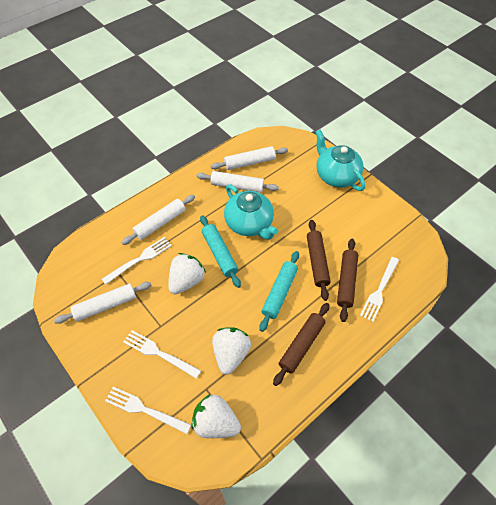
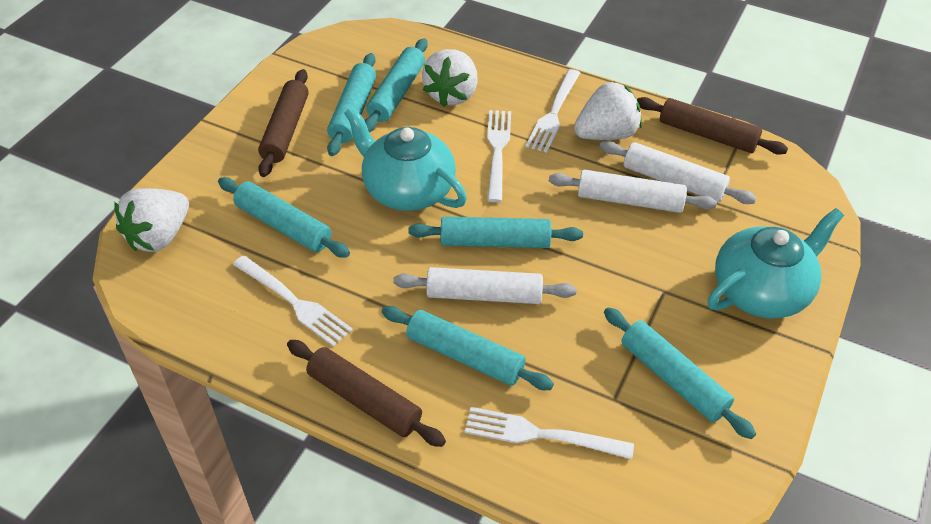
turquoise rolling pin: [200,215,241,288] [259,251,299,332] = 2 -> [218,177,350,258] [327,53,376,156] [365,38,428,132] [382,306,554,390] [409,217,583,248] [604,307,756,439] = 6
white rolling pin: [54,282,151,324] [122,195,195,245] [197,171,279,193] [211,146,288,170] = 4 -> [393,267,576,304] [549,169,717,213] [599,141,756,204] = 3

